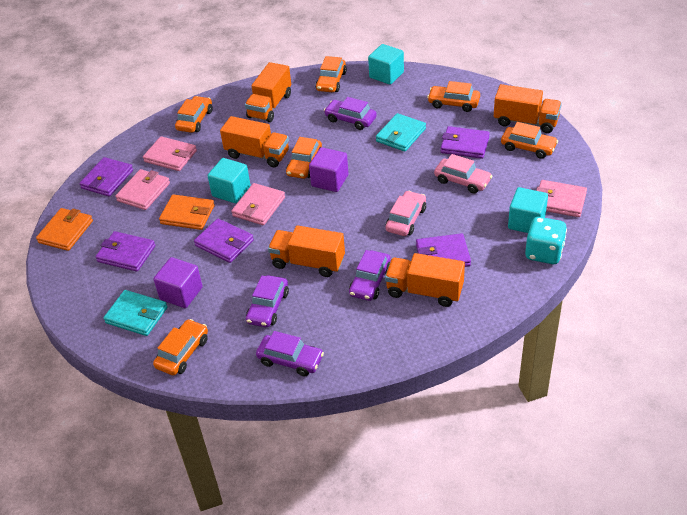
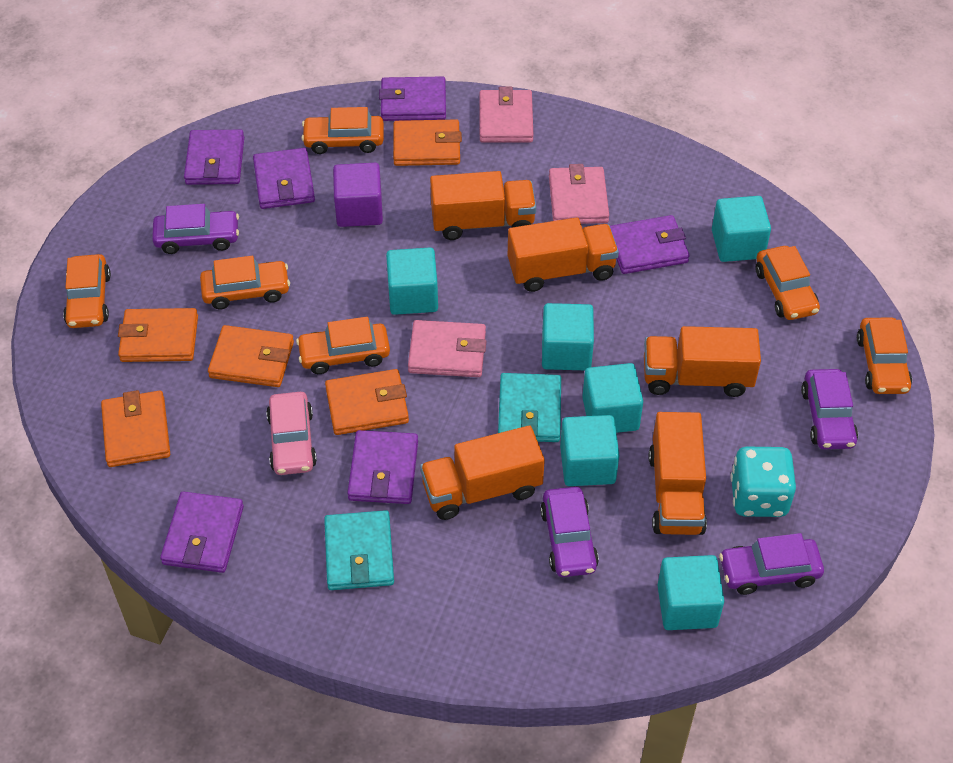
orange wallet: [36,208,93,251] [159,194,215,230] = 2 -> [101,390,170,467] [118,308,198,362] [208,325,294,387] [325,369,409,435] [393,119,462,166] = 5
pink car: [386,191,426,236] [434,154,492,193] = 2 -> [266,392,317,475] = 1
pink wallet: [116,169,170,210] [143,136,197,171] [231,183,285,225] [536,180,587,217] = 4 -> [408,320,486,377] [479,87,533,143] [549,164,609,224] = 3
purple cube: [154,257,203,308] [309,147,349,192] = 2 -> [333,163,383,227] = 1
purple wallet: [80,157,133,196] [96,231,155,272] [194,218,254,263] [416,233,471,267] [441,126,490,159] = 5 -> [160,492,244,573] [184,130,244,185] [253,148,315,209] [347,430,418,504] [379,76,446,121] [610,215,690,274] = 6
turquoise cube: [208,158,250,203] [368,44,404,85] [508,187,548,233] = 3 -> [386,248,438,315] [542,303,594,370] [560,415,619,486] [582,363,643,433] [657,555,724,630] [712,196,771,262] = 6

